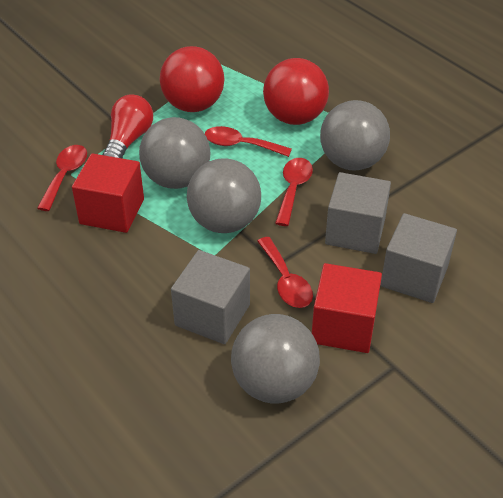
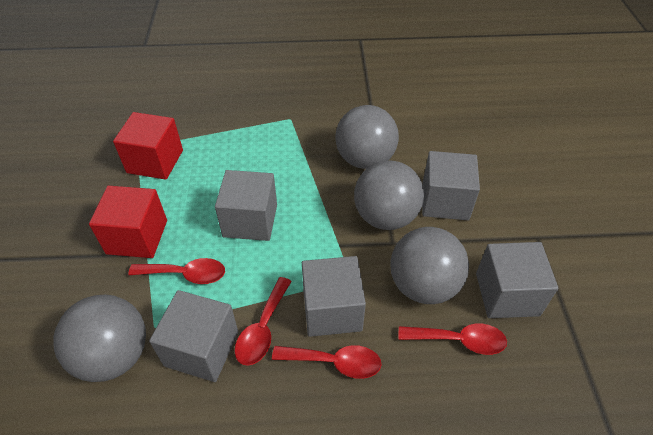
grey cube: [171,250,250,344] [325,172,391,254] [381,213,457,303] = 3 -> [149,290,238,382] [215,170,277,241] [302,256,366,337] [422,151,480,220] [476,242,558,318] = 5
red ball: [160,46,225,112] [263,58,329,125] = 2 -> none = 0
red light bulb: [103,94,153,158] = 1 -> none = 0

